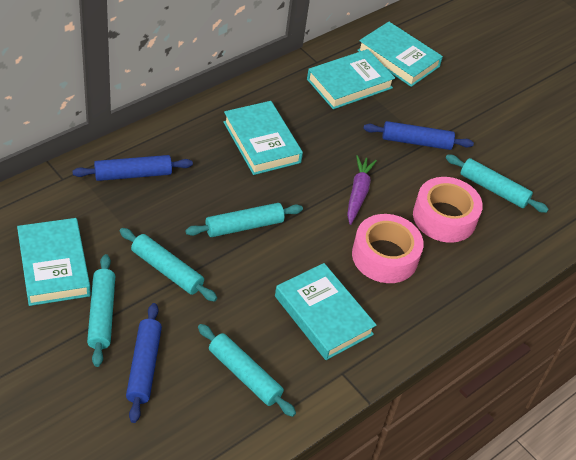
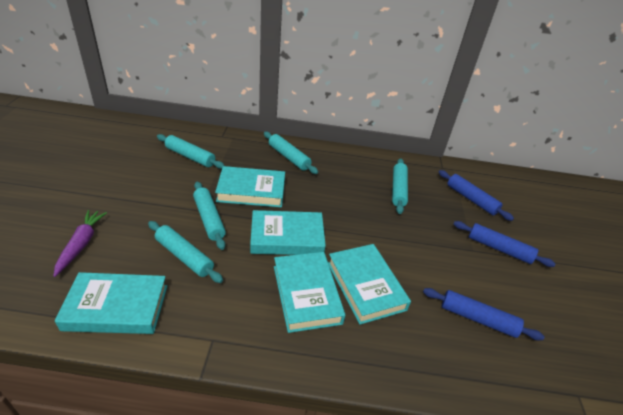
pink tape: [352,214,424,283] [413,177,483,243] = 2 -> none = 0

